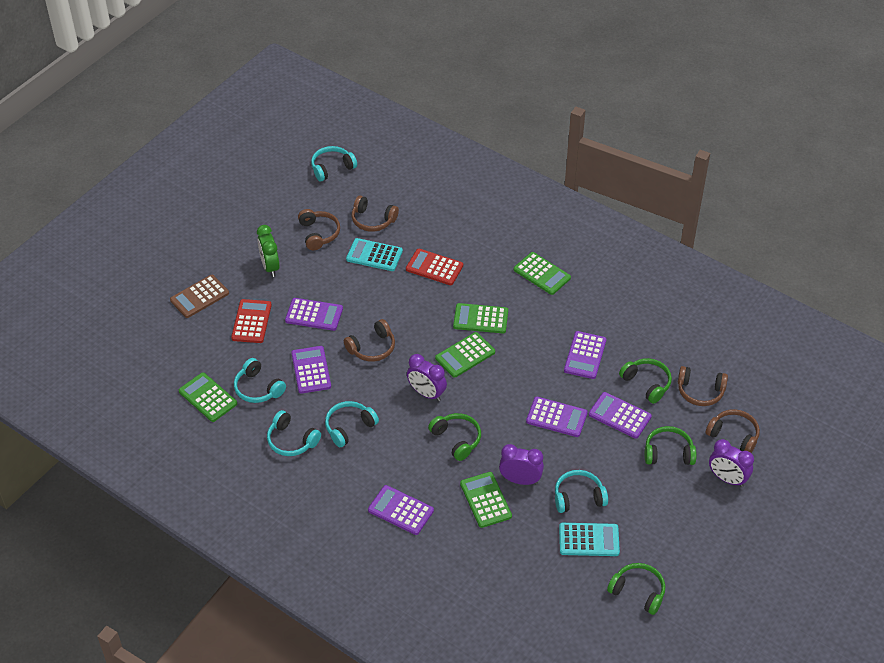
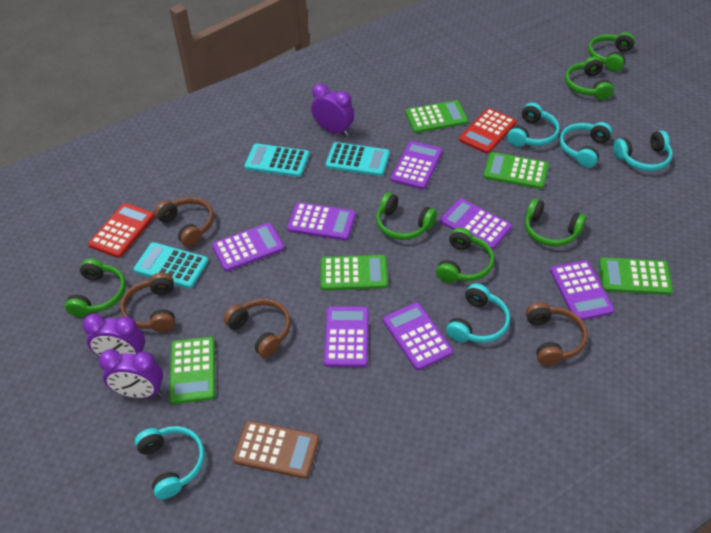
brown headphones: [298,209,340,250] [344,319,395,362] [352,195,399,232] [678,366,728,406] [706,409,760,453] = 5 -> [120,273,175,332] [155,197,214,247] [224,298,291,358] [526,302,588,366] = 4
green clock: [257,225,280,277] = 1 -> none = 0
green headphones: [428,413,481,461] [607,563,665,615] [619,358,672,404] [645,426,696,465] = 4 -> [65,259,126,317] [376,192,437,240] [436,228,494,283] [525,198,586,247] [565,57,614,100] [588,32,635,72] = 6
purple calculator: [285,298,343,331] [291,346,331,394] [368,485,434,535] [526,397,588,437] [564,331,607,379] [589,392,652,439] = 6 -> [212,223,285,272] [287,202,356,241] [324,306,369,367] [383,302,453,371] [391,141,443,189] [440,199,512,250] [550,260,615,320] = 7
turquoise calculator: [346,238,403,271] [559,523,620,556] = 2 -> [134,242,209,288] [244,143,310,177] [326,142,390,176] = 3

